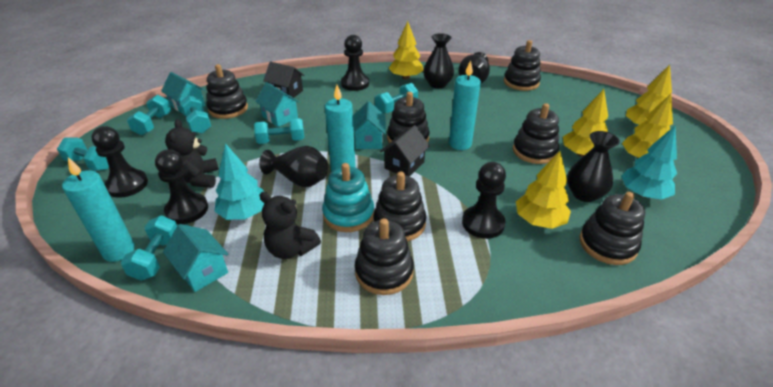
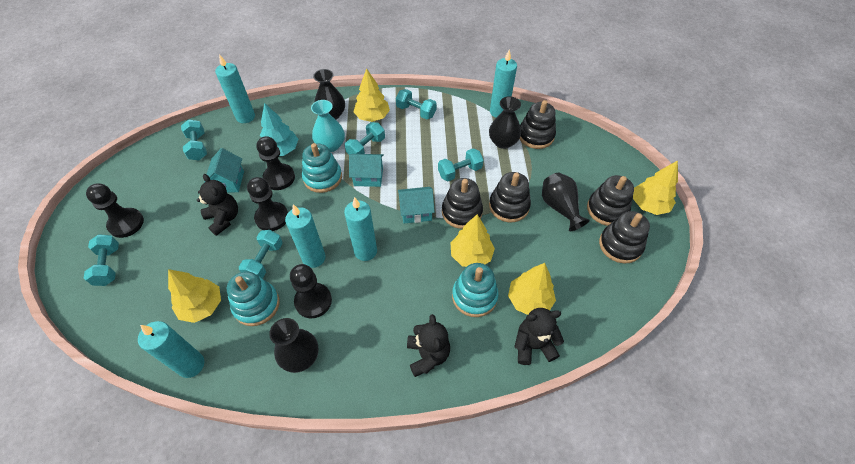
black house: [263,61,304,99] [380,125,430,177] = 2 -> none = 0
black stacking toy: [207,64,248,119] [355,218,414,295] [373,172,426,241] [387,92,430,143] [504,40,541,91] [513,103,559,164] [579,192,645,265] = 7 -> [442,178,483,229] [489,172,531,222] [520,100,556,149] [587,175,634,226] [599,211,650,263] = 5
black teddy bear: [165,119,219,188] [260,192,321,259] = 2 -> [197,174,238,236] [407,314,450,377] [514,308,564,365] = 3
turquoise candle: [62,157,135,262] [325,85,356,172] [449,60,481,150] = 3 -> [138,321,204,378] [215,54,255,123] [285,204,325,268] [344,197,377,261] [490,50,517,118] = 5
turquoise house: [161,72,205,114] [163,224,228,292] [255,82,300,127] [353,101,386,149] = 4 -> [204,148,244,192] [349,154,384,187] [398,187,435,223] = 3
turquoise stacking toy: [322,163,374,232] = 1 -> [227,271,280,326] [302,143,342,193] [452,263,499,317] = 3
turquoise tree: [214,143,265,220] [621,126,677,200] = 2 -> [260,103,298,156] = 1
turquoise vase: none = 0 -> [311,100,345,152] = 1

